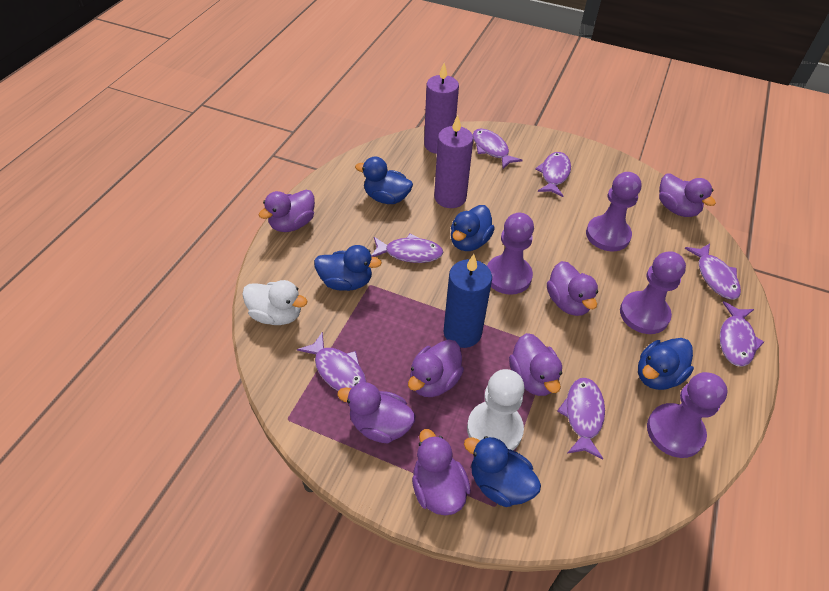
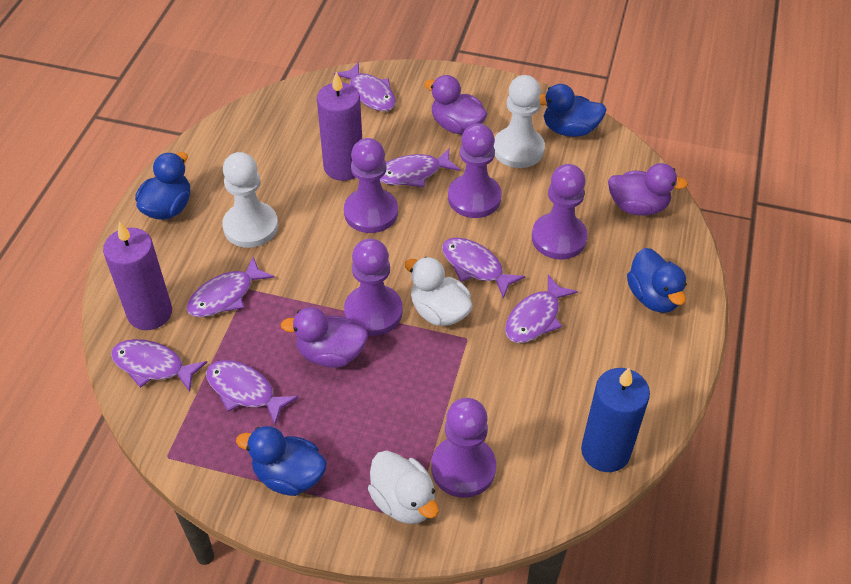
blue duck: [314,245,382,291] [355,157,413,204] [451,205,495,251] [464,436,541,507] [638,338,694,390] = 5 -> [135,152,190,220] [236,426,327,496] [539,84,607,137] [627,248,687,313] = 4
purple duck: [259,190,315,232] [337,382,416,443] [408,339,464,397] [412,429,471,515] [509,333,562,396] [547,261,598,316] [659,174,716,217] = 7 -> [281,307,368,368] [424,75,487,135] [608,163,688,216] = 3
purple pawn: [487,213,534,295] [586,172,641,251] [620,251,686,334] [647,372,728,458] = 4 -> [344,138,398,233] [344,238,403,336] [431,398,496,498] [448,123,502,218] [532,164,588,259] = 5
white duck: [242,280,307,325] = 1 -> [368,451,439,524] [405,257,472,326] = 2
white pawn: [467,369,525,450] = 1 -> [222,152,278,248] [493,75,545,168] = 2

